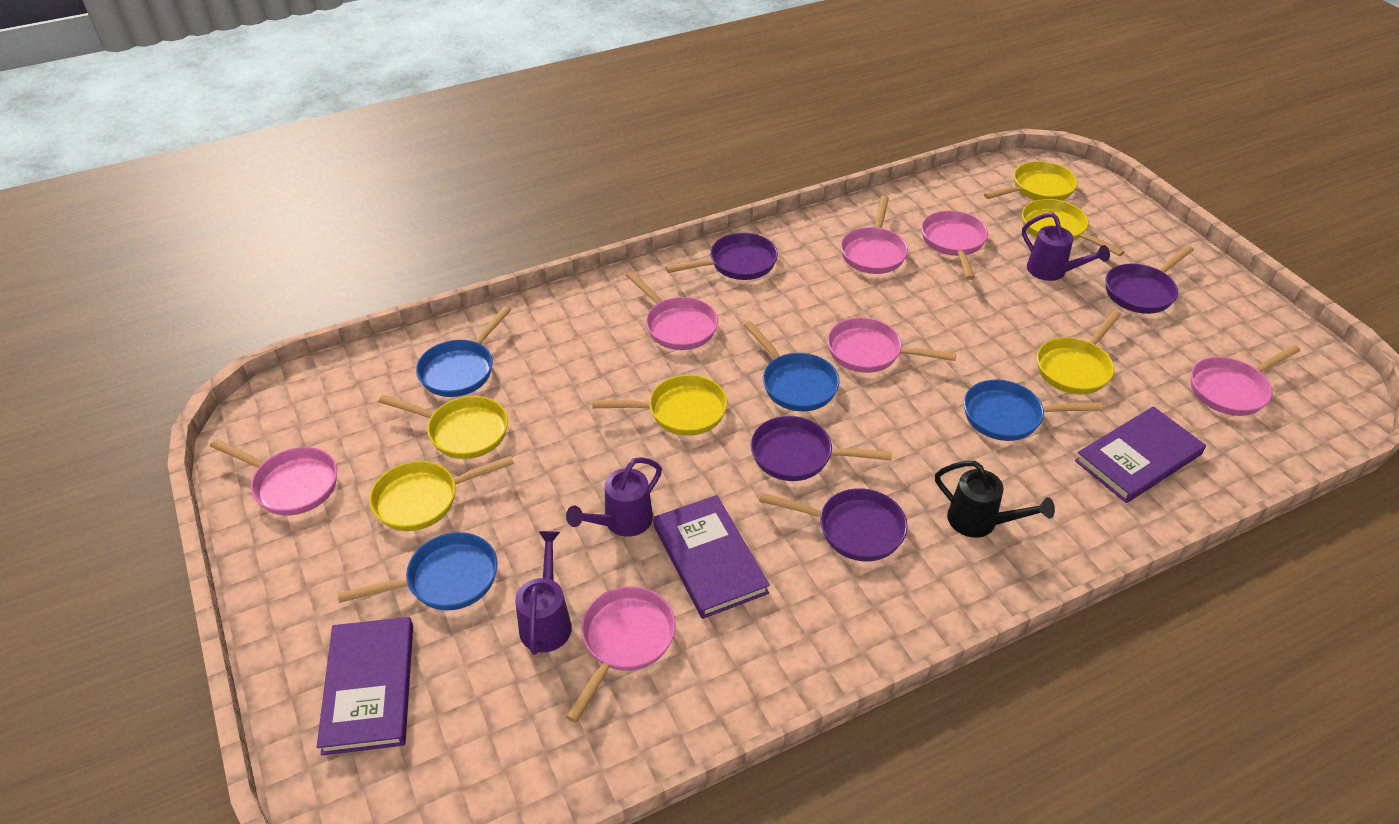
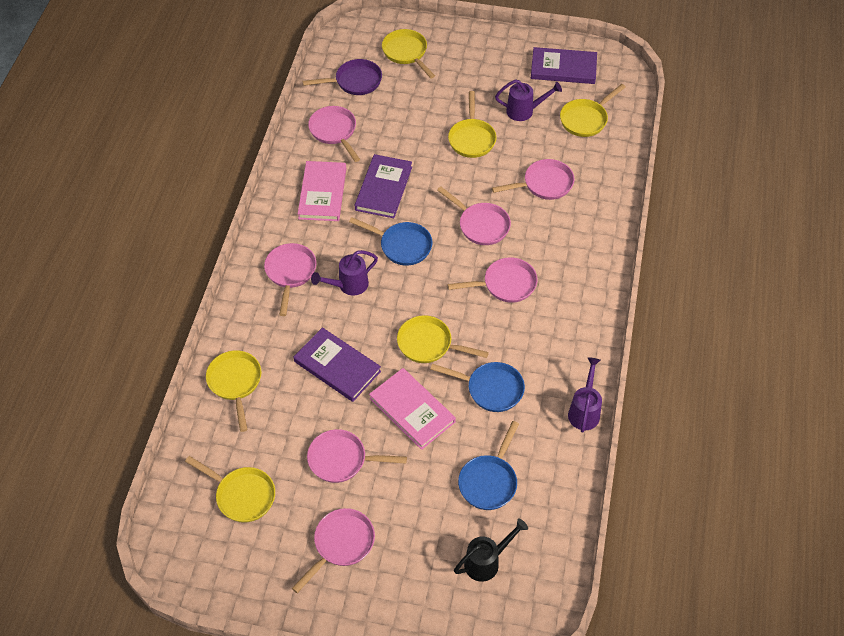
blue pan: [338,532,498,611] [416,306,511,397] [744,321,840,411] [964,379,1103,441] = 4 -> [349,217,432,266] [430,362,525,412] [458,421,519,510] = 3
pink book: none = 0 -> [298,161,346,221] [369,368,456,450] = 2
purple pan: [666,233,778,280] [751,416,892,481] [759,488,908,561] [1106,245,1194,314] = 4 -> [303,59,382,95] = 1

